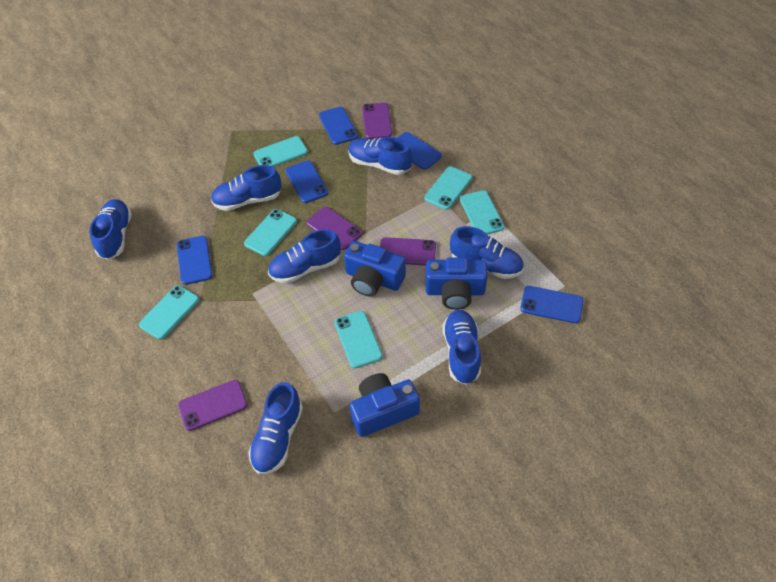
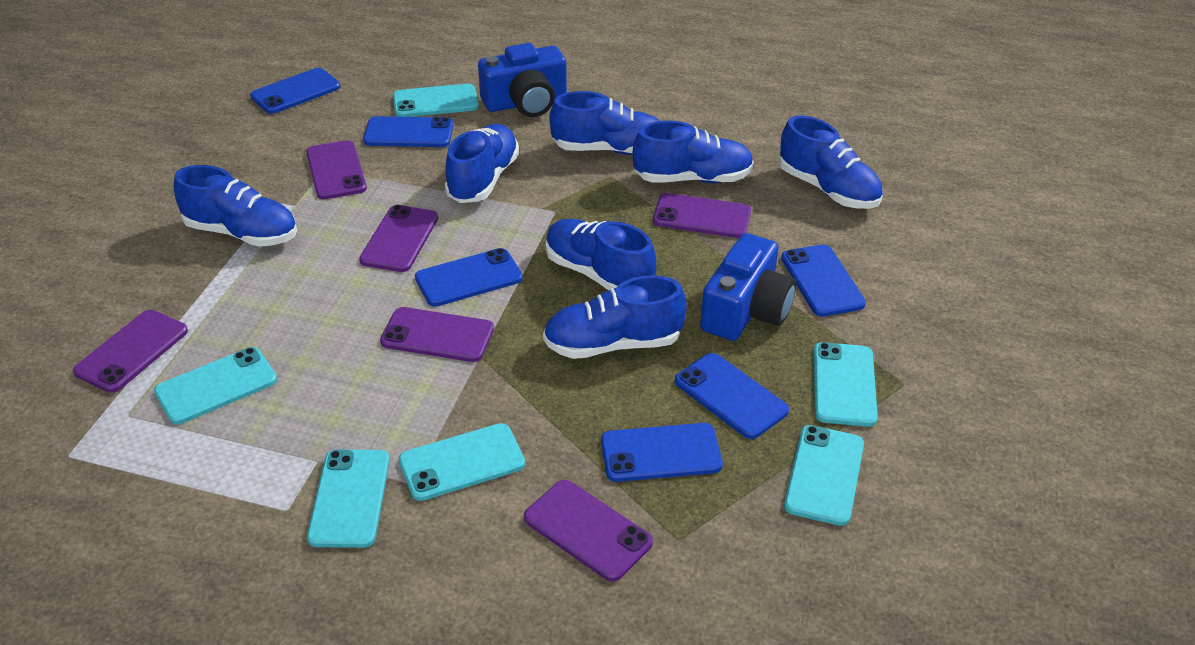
blue camera: [344,241,406,296] [349,373,420,437] [426,257,488,310] = 3 -> [478,43,567,117] [700,233,796,341] = 2
blue phone: [177,236,213,285] [285,160,329,203] [319,107,358,145] [398,132,442,170] [520,286,583,324] = 5 -> [250,68,340,114] [363,116,453,147] [415,248,523,307] [601,423,723,482] [675,353,789,439] [781,244,866,317] = 6
purple phone: [178,380,248,431] [306,207,362,250] [362,103,392,139] [380,237,436,266] = 4 -> [73,310,188,393] [306,140,367,199] [359,205,438,272] [380,307,494,362] [524,480,653,582] [653,193,751,238] = 6

